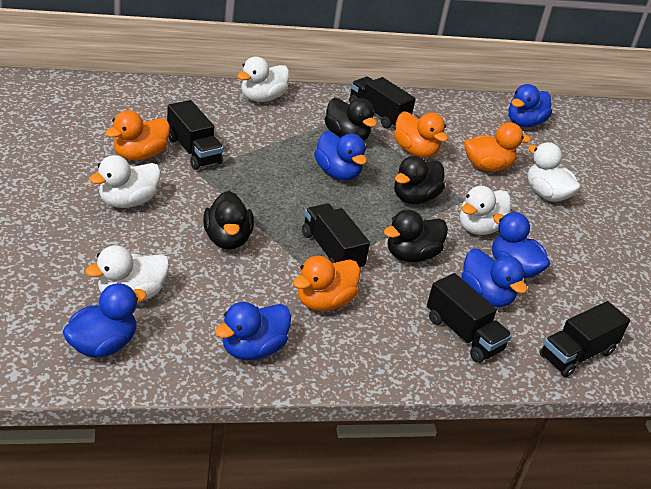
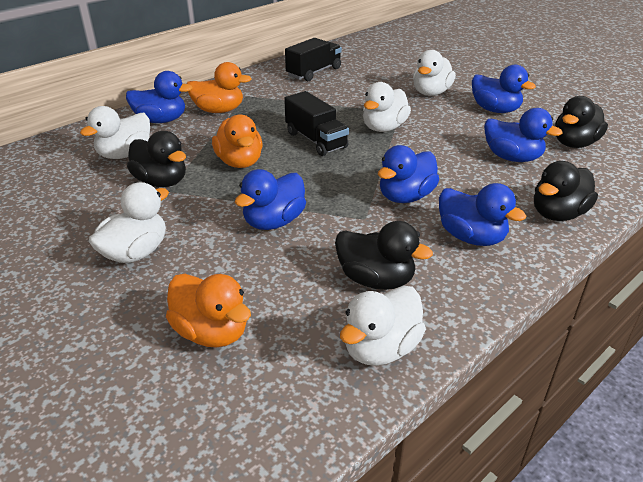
black truck: [167,100,224,170] [302,203,370,270] [349,77,416,129] [427,273,512,363] [539,301,630,377] = 5 -> [284,91,349,156] [285,38,342,81] = 2
orange duck: [105,110,170,160] [293,256,360,311] [394,111,448,158] [464,122,531,171] = 4 -> [166,274,251,348] [187,62,251,113] [212,114,263,168] = 3

